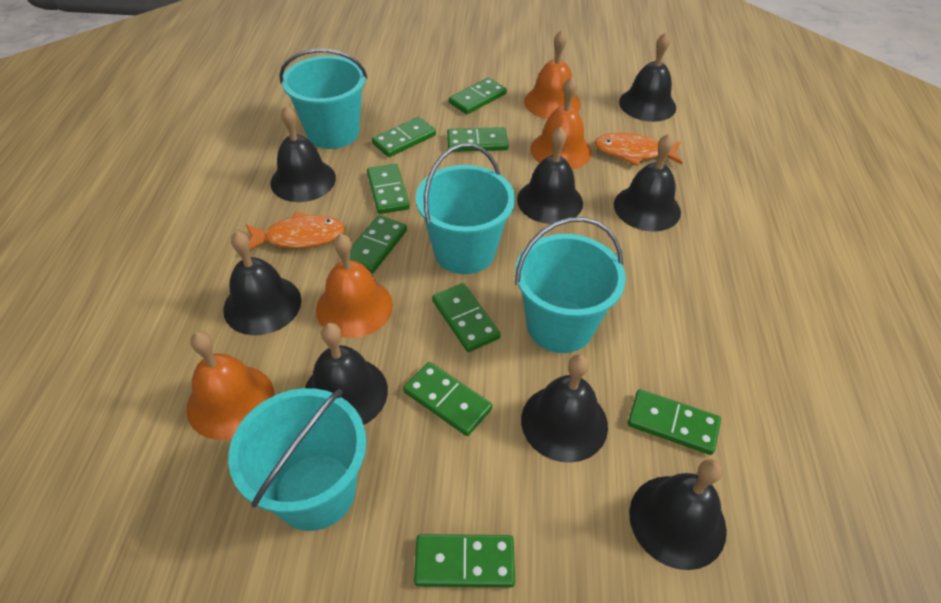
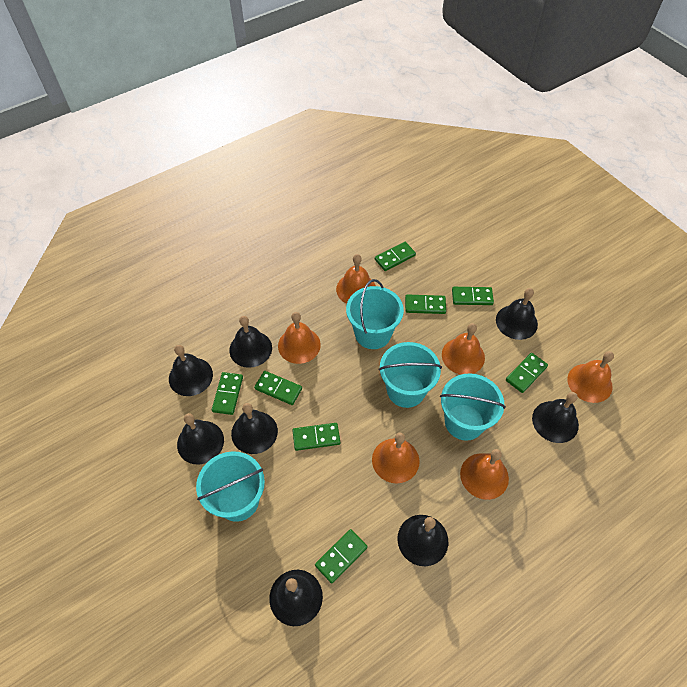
green domino: [350,215,407,274] [367,164,410,214] [372,117,436,157] [403,362,492,436] [414,534,515,587] [432,283,501,352] [447,127,509,152] [449,78,507,114] [627,389,721,455] = 9 -> [212,372,243,415] [254,371,302,405] [292,423,340,451] [315,529,367,584] [375,242,416,271] [405,294,446,314] [452,287,494,305] [506,353,548,393] = 8
orange bell: [187,331,274,440] [316,234,393,338] [524,30,581,119] [530,77,592,169] = 4 -> [278,312,321,364] [336,254,376,304] [372,433,420,483] [442,323,485,374] [460,449,509,500] [567,351,614,403] = 6
orange fish: [246,212,345,250] [594,133,682,166] = 2 -> none = 0

